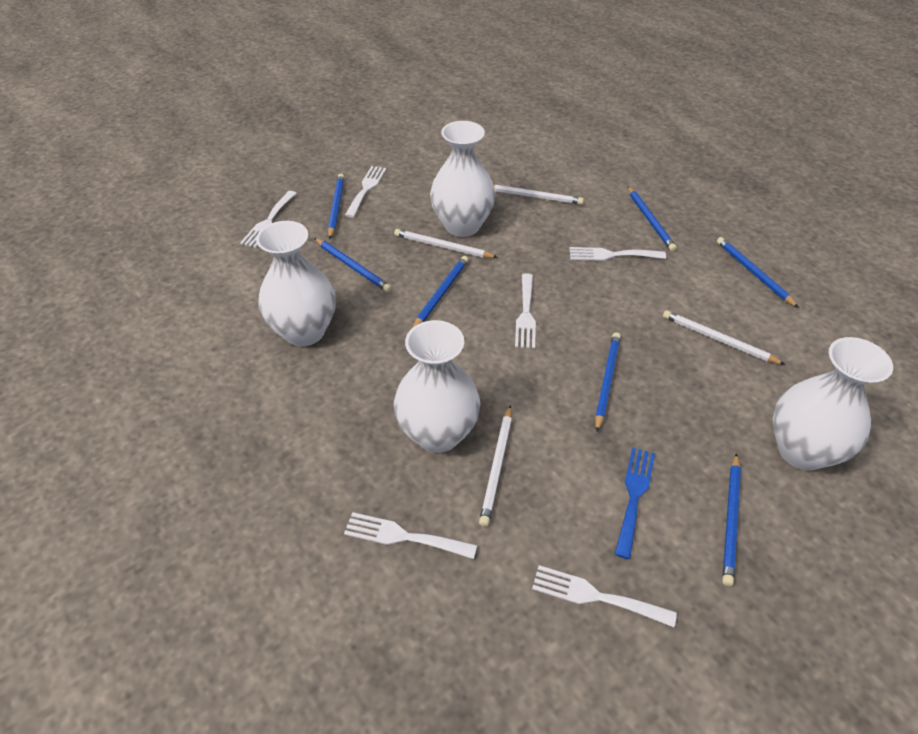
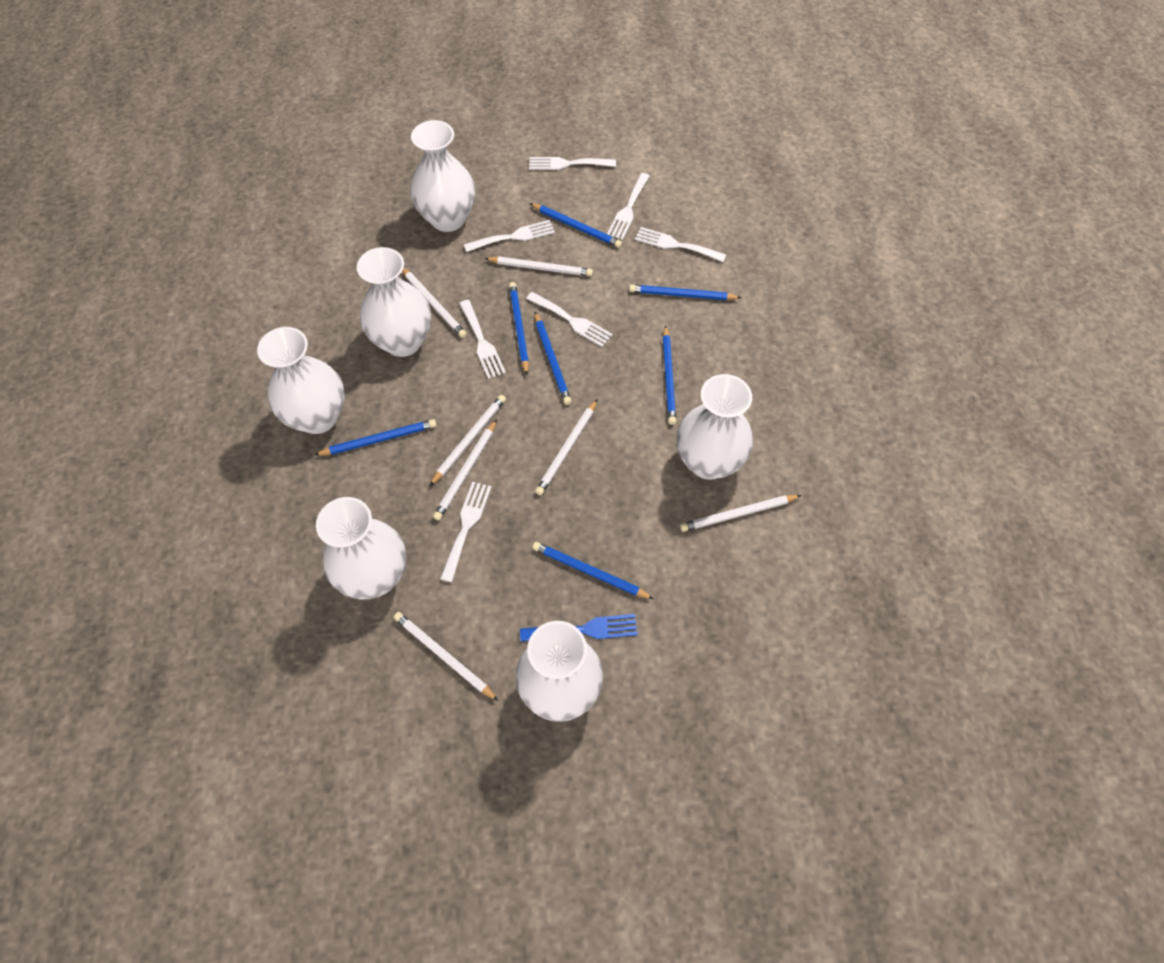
white fork: [240,191,297,248] [344,512,477,559] [345,166,386,218] [515,273,536,349] [532,565,677,627] [569,247,666,261] = 6 -> [440,482,491,582] [459,300,506,379] [464,220,555,252] [526,292,613,347] [529,157,616,170] [607,173,650,240] [635,227,726,262] = 7
white pencil: [394,229,498,258] [479,405,512,527] [493,185,584,205] [663,310,786,365] = 4 -> [394,612,498,701] [402,268,467,338] [430,395,506,486] [433,419,497,521] [484,257,593,276] [535,399,598,495] [680,495,801,532] = 7
white vase: [256,221,335,346] [394,320,480,453] [430,121,495,237] [773,337,893,471] = 4 -> [257,327,345,434] [316,497,406,600] [357,247,431,357] [410,120,475,232] [516,621,603,722] [677,374,753,480] = 6

